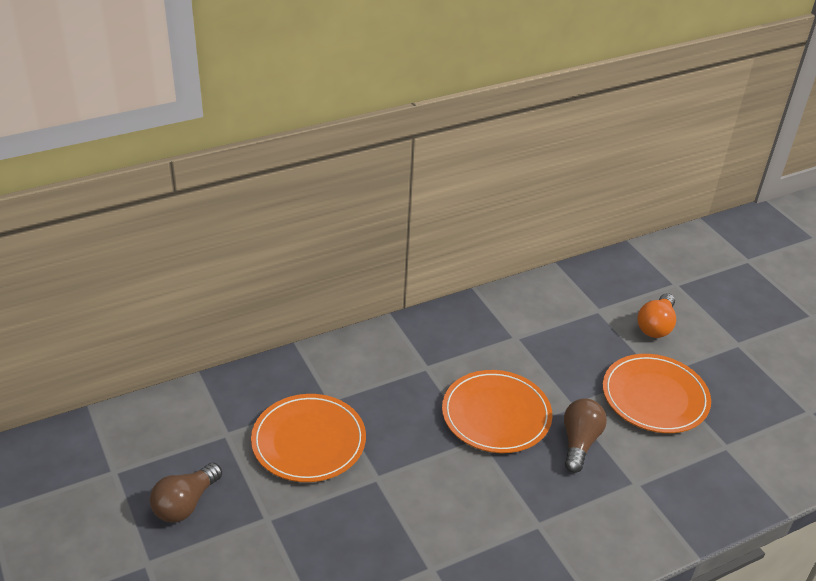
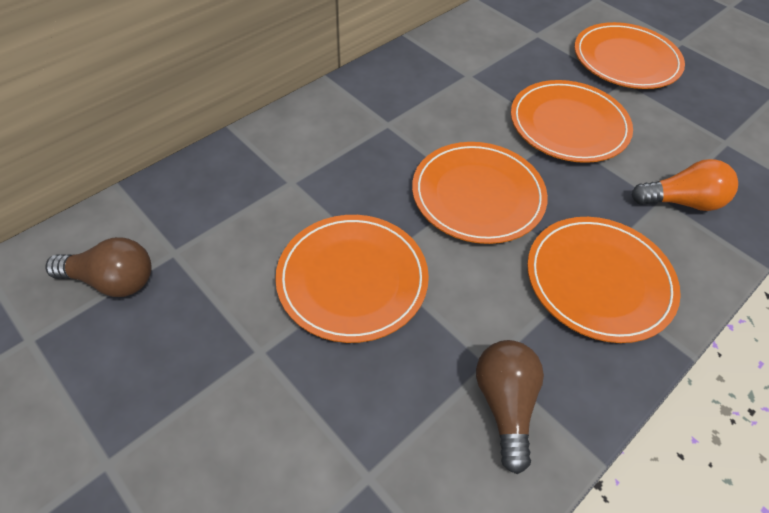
orange plate: [251,394,366,482] [442,370,552,453] [603,354,711,433] = 3 -> [275,215,429,343] [412,142,548,244] [511,80,633,163] [527,217,681,343] [574,22,685,89] = 5

